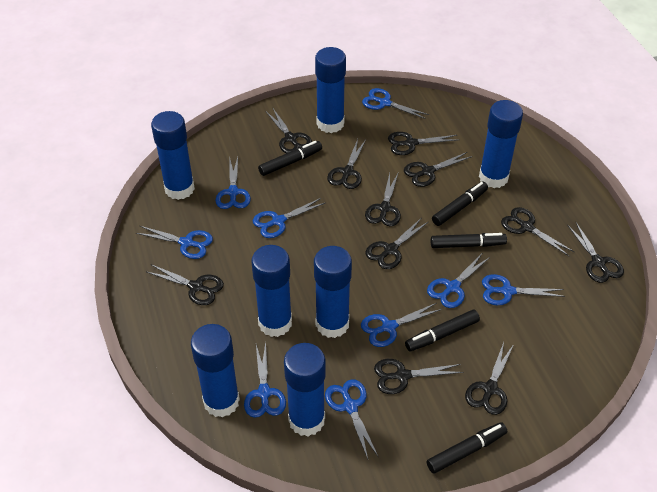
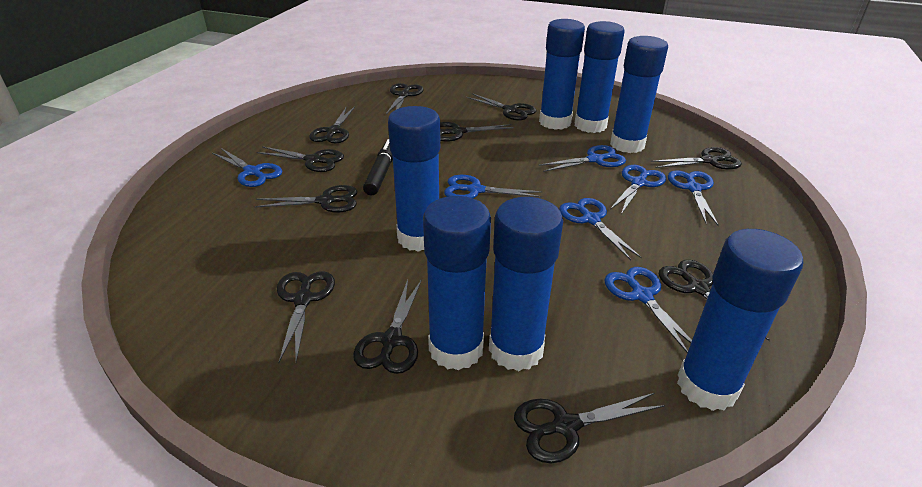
black marker: [258,141,322,176] [405,310,480,351] [427,422,507,474] [431,233,507,248] [432,182,488,226] = 5 -> [363,139,393,195] = 1
blue scissors: [136,226,213,259] [215,157,251,209] [244,342,286,418] [253,198,325,238] [325,379,379,459] [361,303,442,347] [362,88,429,119] [427,254,490,308] [482,274,565,305] = 9 -> [212,148,282,187] [444,175,543,198] [538,145,626,172] [559,198,642,260] [604,267,692,353] [610,165,666,214] [668,170,719,226] = 7

